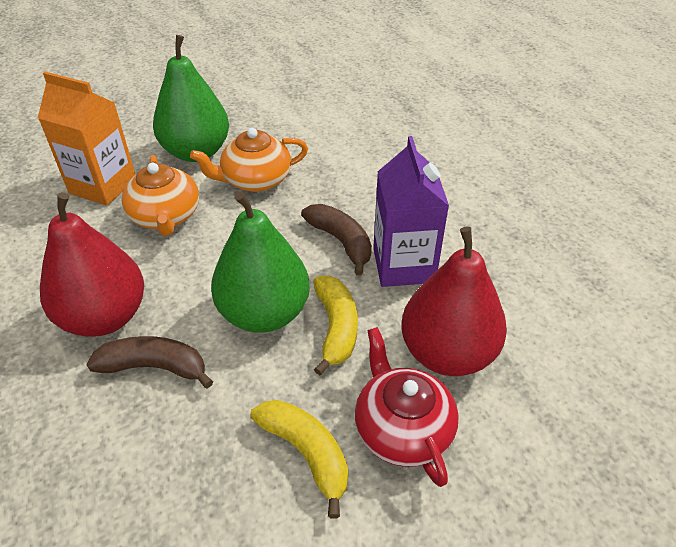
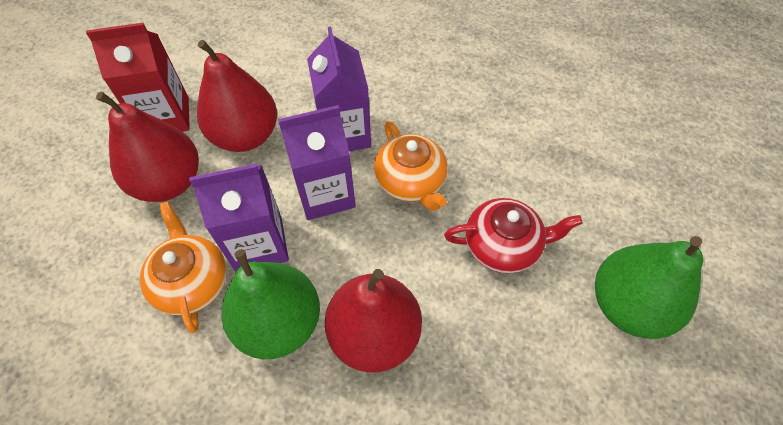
brown banana: [86,336,213,389] [301,204,372,276] = 2 -> none = 0
orange carton: [38,72,136,206] = 1 -> none = 0
purple carton: [373,136,449,287] = 1 -> [189,164,289,272] [278,105,356,220] [307,26,371,151] = 3
red carton: none = 0 -> [86,23,190,132] = 1
red pear: [40,192,144,337] [401,226,507,376] = 2 -> [96,92,199,202] [197,40,277,152] [324,269,422,373] = 3
yellow banana: [250,400,348,519] [313,276,358,375] = 2 -> none = 0

